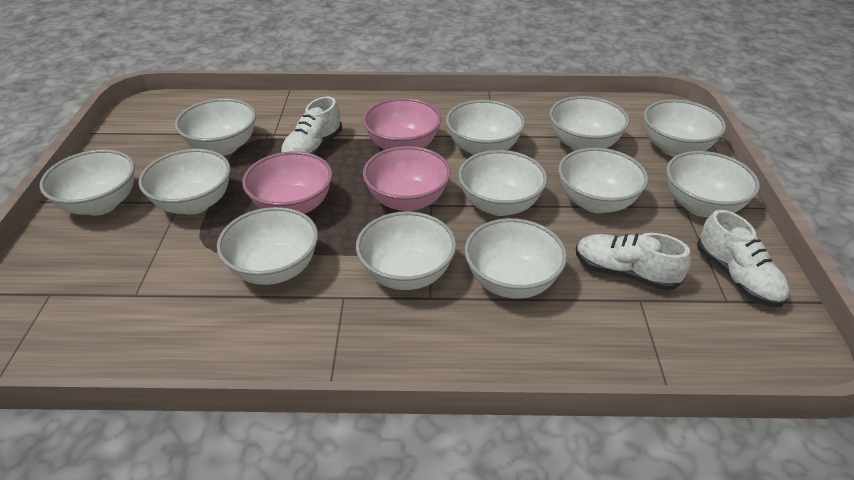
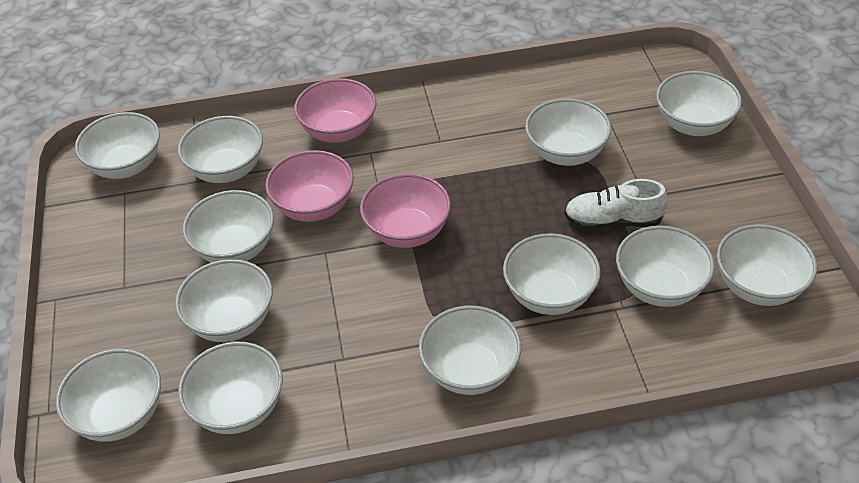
white shoe: [280,96,342,155] [576,233,691,291] [697,210,789,307] = 3 -> [564,179,668,230] = 1

